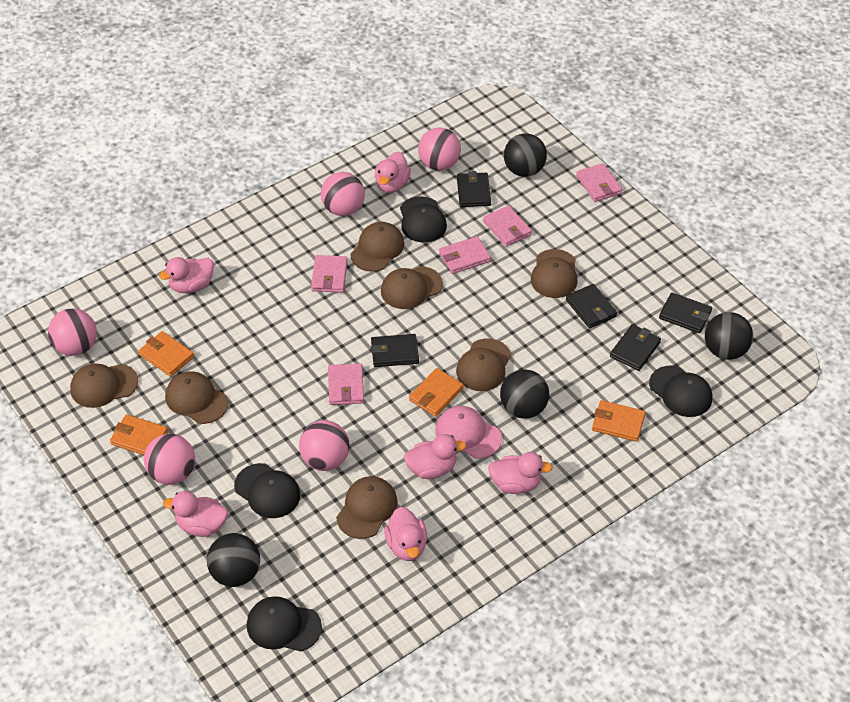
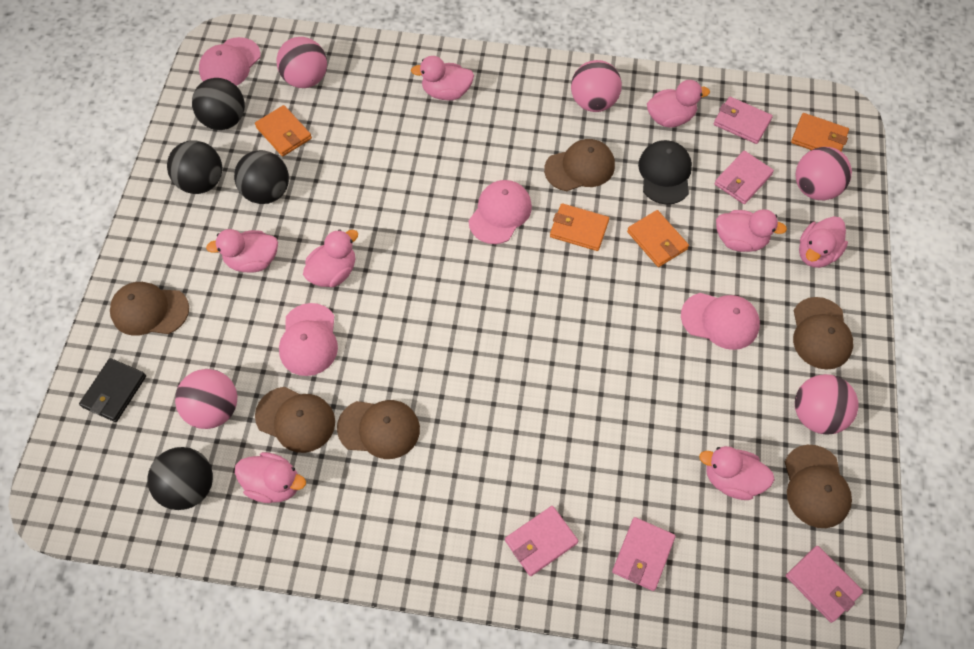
black cap: [234,463,300,518] [247,596,322,651] [400,196,447,243] [649,365,712,417] = 4 -> [638,140,692,204] = 1
black wallet: [371,334,419,367] [457,171,491,207] [566,284,617,328] [610,324,661,371] [659,293,712,333] = 5 -> [79,358,146,422] = 1
brown cap: [70,364,138,408] [165,372,229,424] [336,476,398,539] [350,222,404,272] [381,266,443,309] [456,339,511,391] [531,249,578,298] = 7 -> [110,282,189,336] [255,387,335,453] [337,400,420,459] [544,139,615,191] [785,445,852,528] [793,297,853,370] = 6
pink cap: [435,406,502,459] = 1 -> [199,37,261,86] [279,303,338,376] [468,180,532,244] [681,293,760,350] = 4
pink duck: [159,257,214,294] [163,491,228,537] [375,152,411,193] [384,507,427,561] [404,434,466,479] [488,452,553,494] = 6 -> [206,229,278,273] [235,452,306,503] [303,229,358,287] [411,56,474,100] [647,80,710,128] [699,446,775,500] [716,209,787,252] [799,216,848,268] = 8

